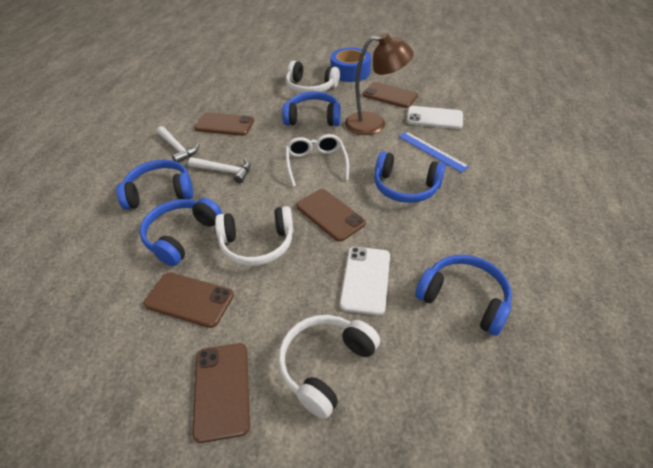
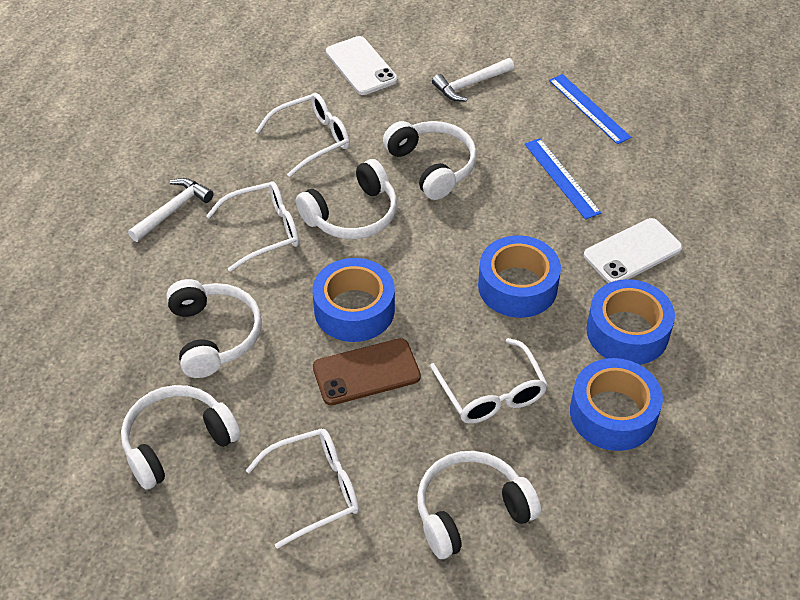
blue headphones: [116,159,193,210] [140,198,222,266] [282,91,341,126] [374,151,446,203] [415,255,512,336] = 5 -> none = 0
blue ruler: [398,131,469,173] = 1 -> [525,138,601,220] [549,74,631,144] = 2
blue tape: [331,47,371,82] = 1 -> [313,258,395,342] [478,235,561,318] [570,358,663,451] [586,279,675,365] = 4
brown lamp: [345,33,414,135] = 1 -> none = 0
brown phone: [144,272,234,328] [192,343,250,443] [194,112,254,136] [296,189,366,242] [362,82,418,108] = 5 -> [313,338,421,405] = 1
white glasses: [285,134,349,187] = 1 -> [206,181,299,272] [246,428,359,549] [256,93,350,177] [430,338,548,424] = 4
white headphones: [215,206,294,266] [278,315,380,419] [286,61,340,94] = 3 -> [121,385,241,490] [166,279,262,378] [296,159,397,239] [383,121,477,200] [417,451,541,559] = 5

